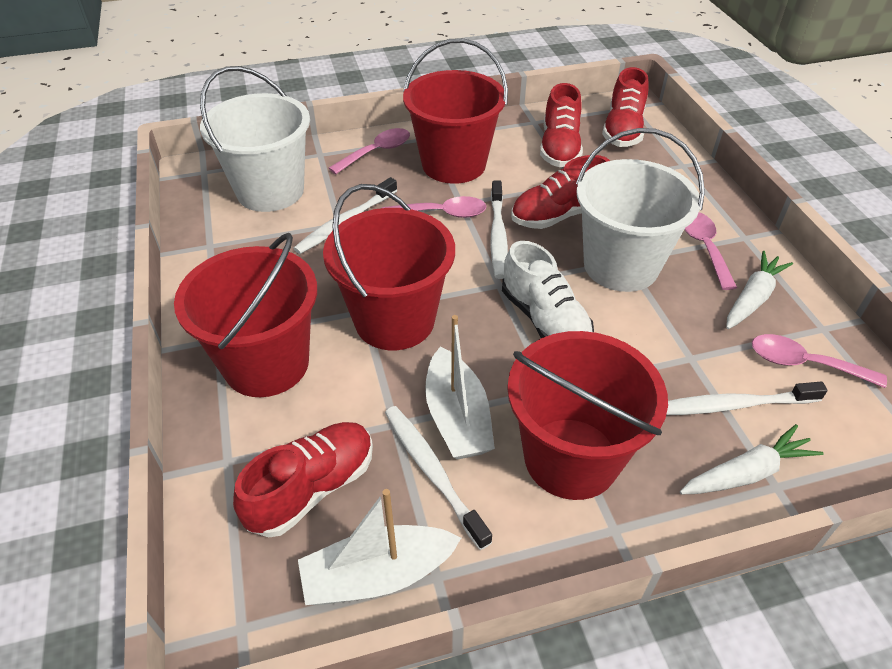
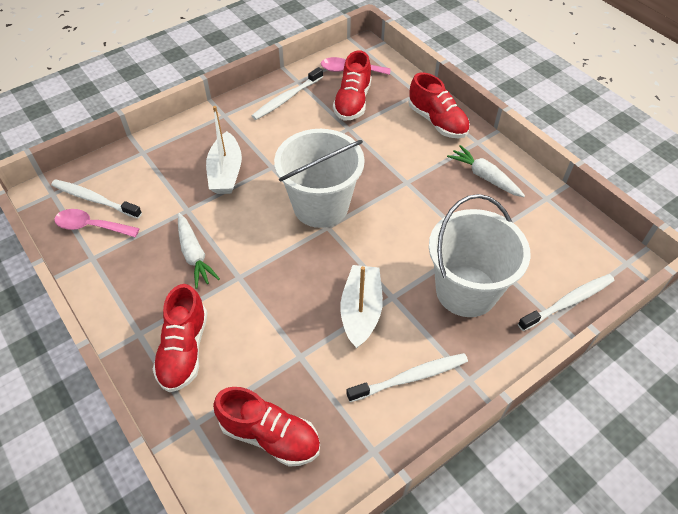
pink spoon: [329,128,410,174] [382,196,486,218] [684,212,737,290] [752,334,887,388] = 4 -> [54,209,140,237] [321,57,391,75] = 2
red bucket: [174,233,317,397] [323,184,455,350] [403,38,508,184] [507,331,668,500] = 4 -> none = 0
white shoe: [502,241,594,338] = 1 -> none = 0

